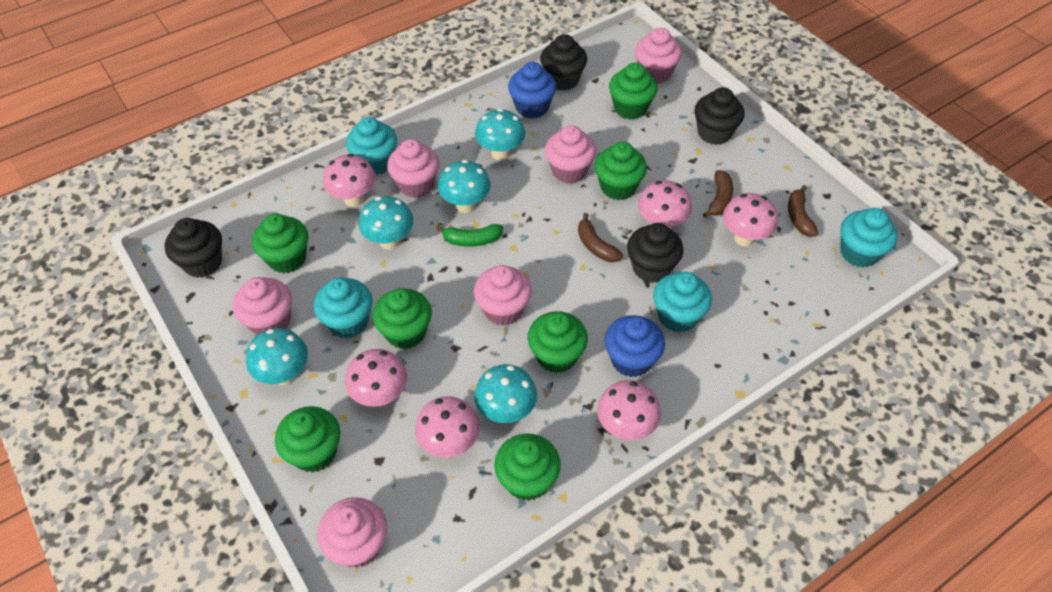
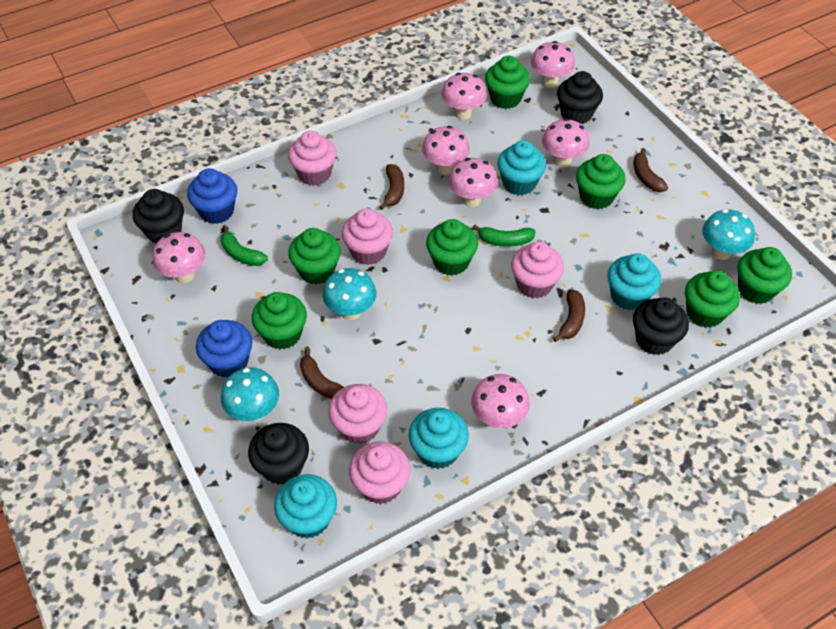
brown banana: [578,213,623,262] [703,170,733,218] [788,185,818,237] = 3 -> [300,348,344,399] [379,164,404,210] [553,289,585,342] [633,148,668,192] = 4
green banana: [436,224,503,247] = 1 -> [221,226,268,266] [473,225,536,246] = 2
pink cupcake: [233,277,292,335] [317,497,387,568] [387,139,439,198] [474,265,532,326] [545,125,596,184] [635,28,682,84] = 6 -> [288,131,336,186] [328,384,387,444] [342,209,393,265] [349,441,410,504] [511,242,564,299] = 5
pink mushroom: [323,154,376,207] [345,349,407,407] [415,396,480,458] [597,380,661,440] [638,180,692,229] [723,193,778,246] = 6 -> [152,232,205,283] [422,126,470,175] [441,73,487,120] [448,158,498,207] [471,374,530,429] [531,41,575,88] [542,118,590,167] = 7
turquoise mushroom: [246,328,308,385] [359,196,414,250] [438,160,491,213] [474,364,537,423] [475,108,525,161] = 5 -> [221,368,279,422] [323,268,376,320] [702,209,755,260] = 3

